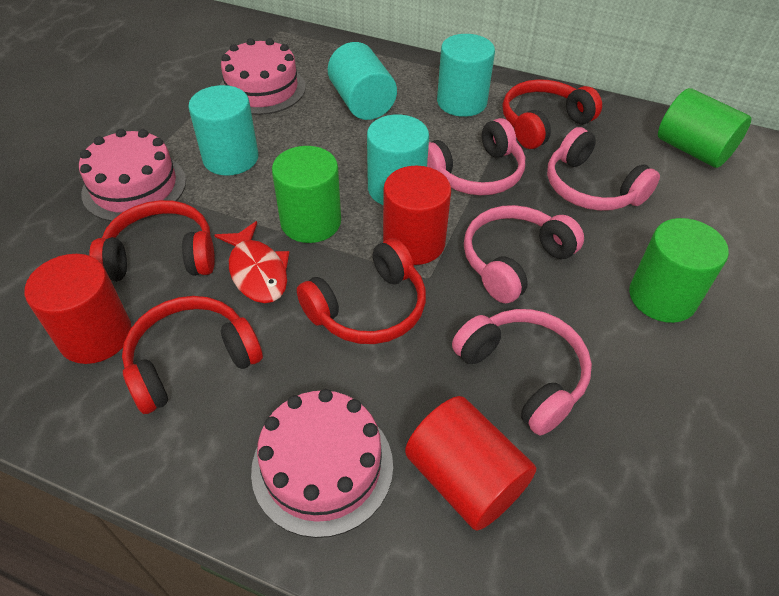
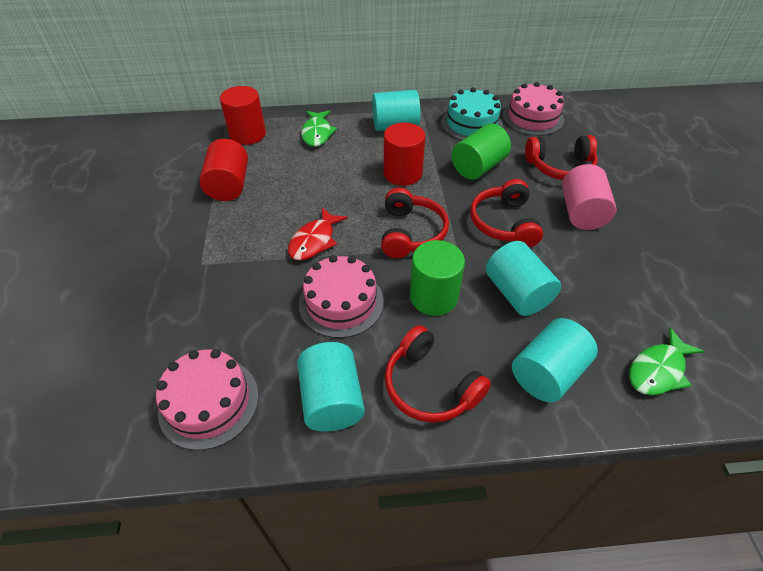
green cylinder: [272,146,341,243] [629,218,729,323] [658,88,752,168] = 3 -> [410,240,465,316] [452,124,511,180] = 2
green fish: none = 0 -> [301,110,337,147] [629,328,704,395] = 2
pink cylinder: none = 0 -> [562,164,617,230] = 1
pink headphones: [427,118,525,196] [452,309,592,436] [464,205,584,303] [547,127,660,211] = 4 -> none = 0
turquoise cake: none = 0 -> [441,87,503,140] = 1

